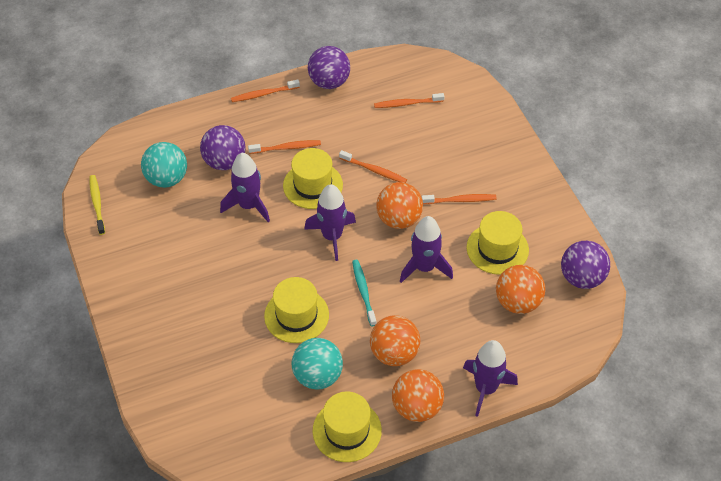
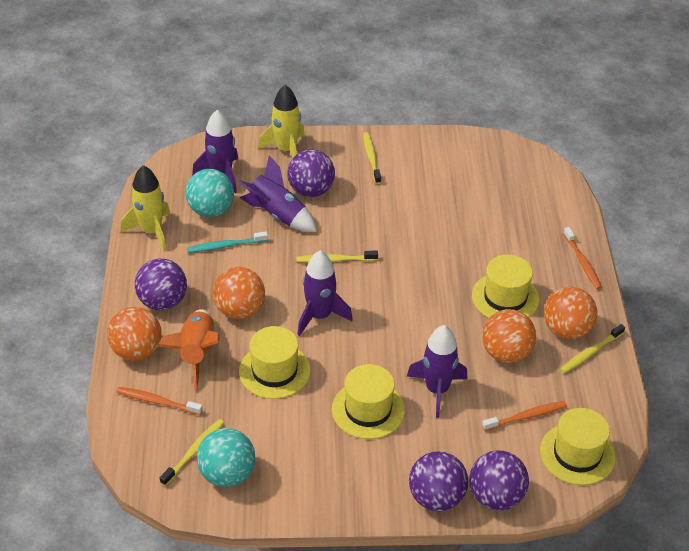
orange rocket: none = 0 -> [158,309,220,389] = 1
orange toothbrush: [231,79,300,102] [248,140,321,154] [339,150,407,183] [374,93,445,108] [422,194,497,204] = 5 -> [117,387,203,415] [482,401,567,431] [563,227,602,289] = 3
purple ball: [200,125,246,170] [308,46,350,89] [561,241,610,289] = 3 -> [135,258,187,310] [287,149,335,197] [409,451,468,511] [469,450,529,510] = 4
yellow rocket: none = 0 -> [121,165,170,251] [258,85,305,158] = 2
yellow toothbrush: [89,175,105,235] = 1 -> [160,419,224,486] [296,251,378,263] [363,132,381,184] [560,324,625,373] = 4

